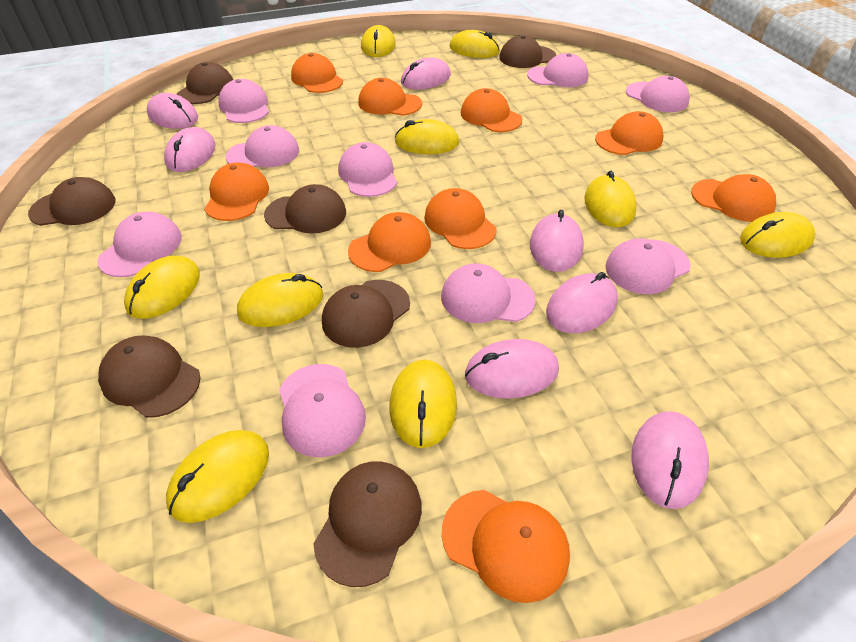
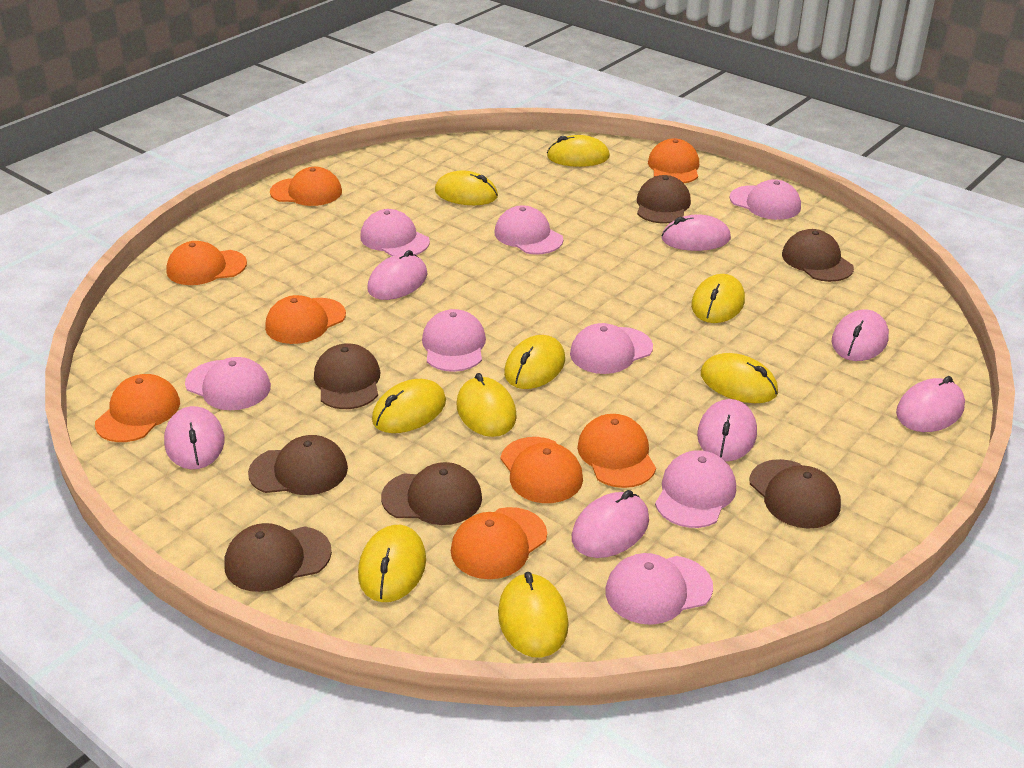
orange cap: [204,162,269,221] [291,53,343,93] [348,212,431,272] [358,78,422,116] [424,188,497,249] [441,490,570,603] [461,88,522,132] [595,111,664,155] [691,174,776,222] = 9 -> [95,374,180,442] [166,241,247,285] [265,295,346,344] [270,167,342,206] [451,507,547,579] [500,437,583,503] [577,414,656,488] [648,138,699,183] = 8
pink cap: [97,212,182,277] [218,79,269,123] [226,125,299,167] [279,364,366,457] [338,142,397,197] [441,263,536,323] [527,53,589,87] [605,238,691,294] [626,76,690,112] = 9 -> [185,357,271,410] [360,209,430,256] [422,309,486,372] [495,205,563,254] [570,323,653,374] [606,553,713,625] [655,450,736,528] [730,179,801,220] = 8

